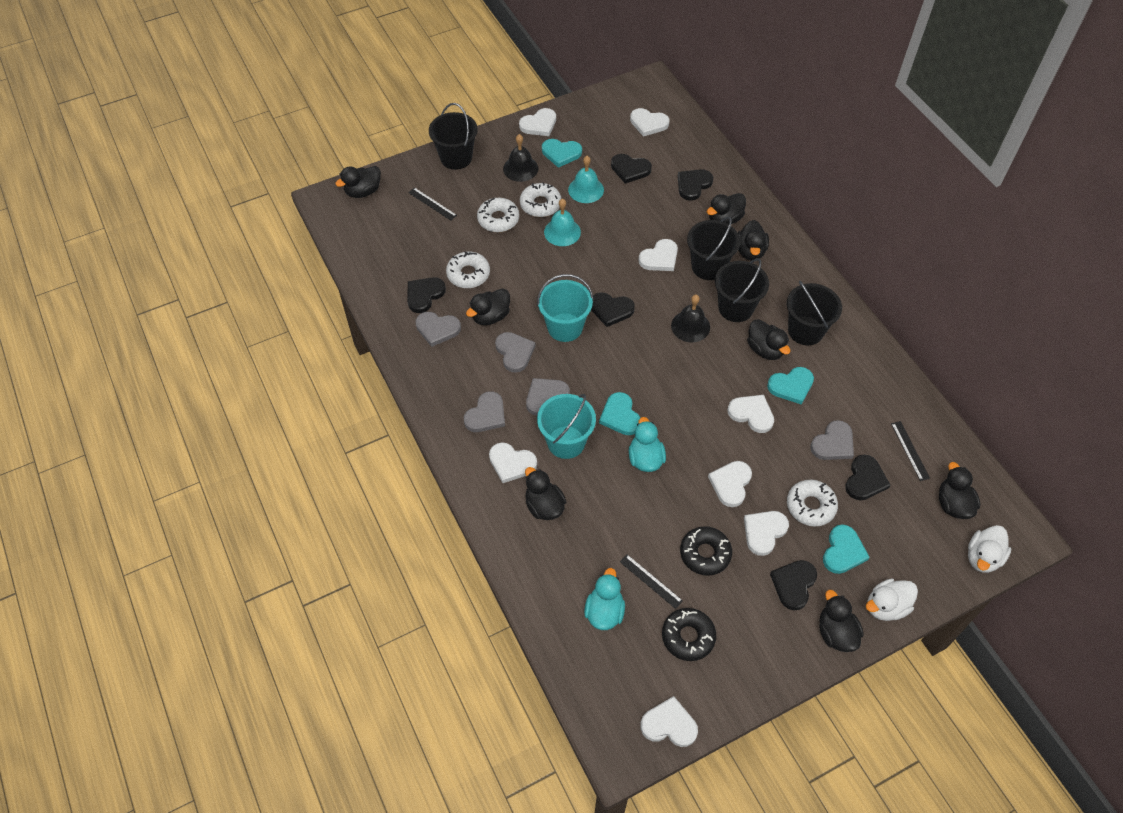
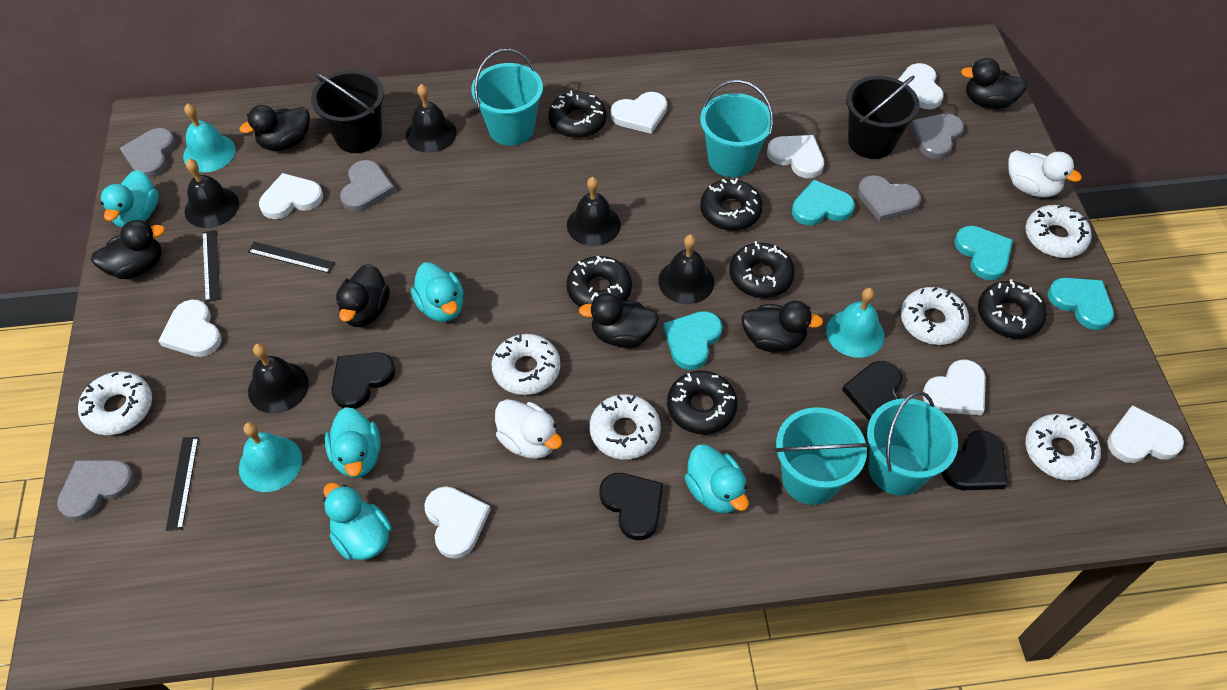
black bell: [503,134,538,182] [671,295,710,342] = 2 -> [185,159,239,228] [248,343,309,413] [406,84,457,153] [567,177,621,246] [658,235,714,304] = 5
black bucket: [429,103,478,170] [687,216,740,280] [715,258,769,322] [787,281,842,345] = 4 -> [311,70,384,153] [846,75,919,159] = 2
black donut: [662,608,716,661] [680,526,732,576] = 2 -> [548,91,607,138] [567,256,632,307] [667,371,737,434] [700,178,763,231] [730,241,795,298] [978,279,1047,339] = 6
black duck: [335,166,381,198] [466,288,510,325] [525,467,566,520] [707,193,746,224] [738,220,769,261] [747,319,790,360] [819,590,864,652] [939,462,980,519] = 8 -> [91,220,165,279] [240,105,310,151] [336,264,390,327] [579,293,659,348] [741,301,823,352] [961,58,1028,109] = 6
black heart: [407,277,446,313] [591,293,635,327] [611,154,652,183] [678,169,713,201] [770,560,817,610] [845,455,890,500] = 6 -> [331,352,396,409] [599,473,663,540] [842,361,902,420] [942,430,1008,490] = 4
turquoise bell: [544,199,581,246] [568,156,604,203] = 2 -> [183,103,236,172] [239,422,302,492] [826,288,884,358] = 3
turquoise bucket: [537,274,593,342] [537,394,596,459] = 2 -> [471,49,543,146] [700,80,774,177] [775,407,869,505] [867,391,958,496] = 4
turquoise duck: [584,568,625,630] [629,417,666,472] = 2 -> [101,170,159,228] [323,483,392,560] [325,407,381,478] [411,262,464,322] [685,444,749,514] = 5
white donut: [446,251,490,288] [477,198,519,232] [520,182,561,217] [787,480,838,527] = 4 -> [78,371,152,435] [491,334,560,395] [590,394,661,460] [901,287,969,345] [1025,205,1092,258] [1025,414,1101,480] = 6

